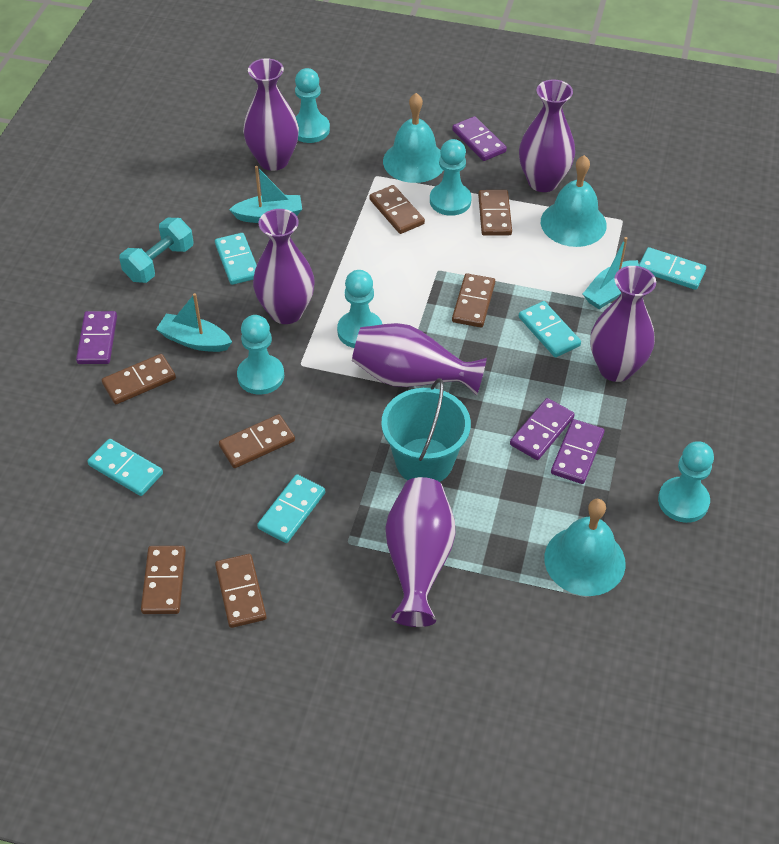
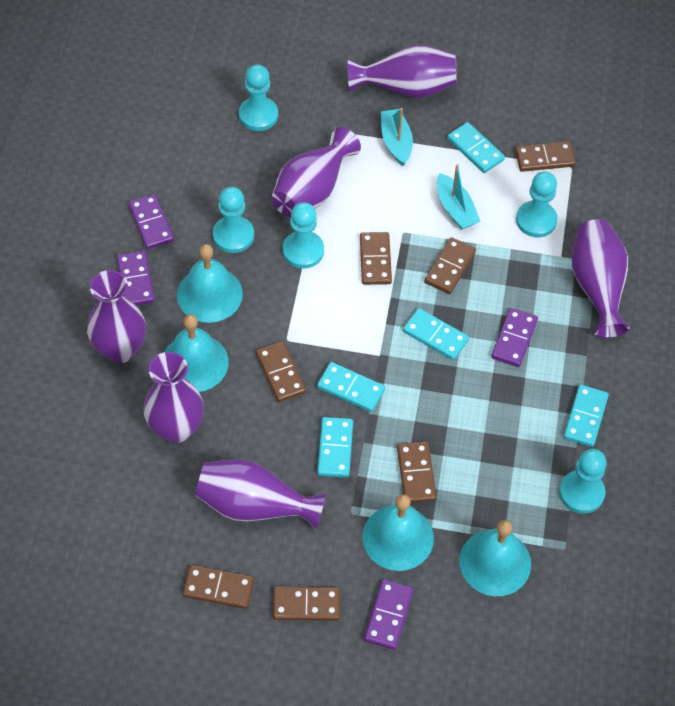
turquoise bell: [383,93,443,183] [541,155,607,247] [544,499,626,596] = 3 -> [164,314,229,392] [177,244,243,323] [362,494,434,571] [459,520,531,596] = 4
turquoise boat: [156,293,232,352] [229,166,302,223] [583,237,639,309] = 3 -> [381,108,413,166] [437,164,480,230] = 2
turquoise bucket: [381,378,471,482] = 1 -> none = 0
turquoise dumbbell: [119,218,194,283] = 1 -> none = 0

